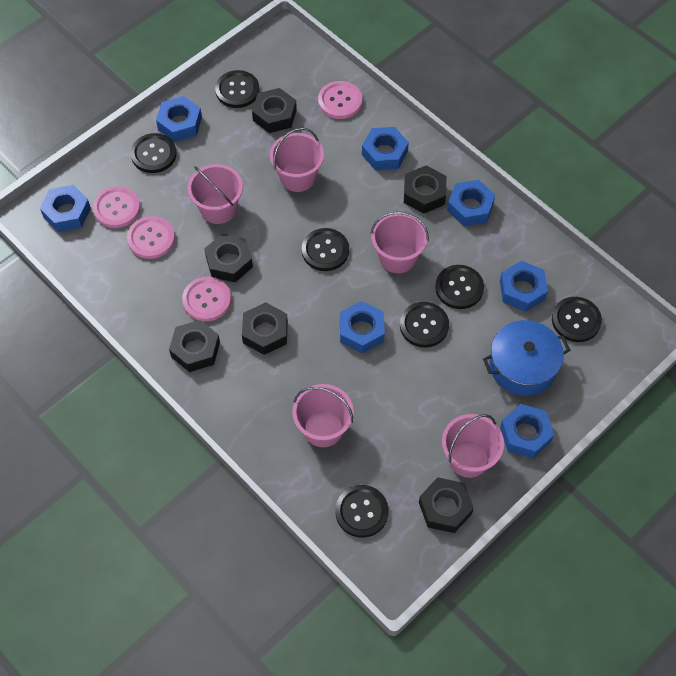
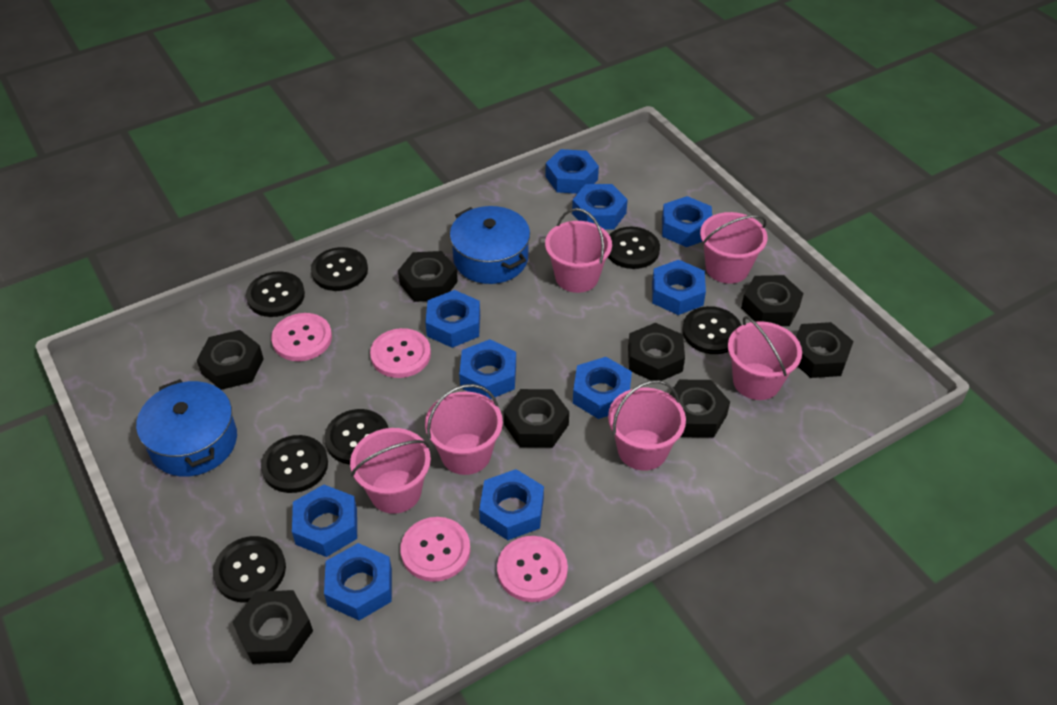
black nut: [169,320,220,372] [204,234,253,282] [242,302,288,355] [252,88,297,133] [404,165,446,214] [419,477,474,533] = 6 -> [197,330,264,390] [233,590,313,664] [398,251,458,302] [504,389,569,448] [628,323,685,381] [670,380,730,438] [741,275,803,326] [796,322,854,378] = 8
blue nut: [40,185,91,232] [156,96,202,142] [340,301,385,353] [362,127,409,170] [447,180,495,226] [500,261,548,312] [500,404,554,458] = 7 -> [292,485,357,557] [324,543,392,620] [425,290,480,348] [459,339,516,399] [479,469,544,540] [545,149,599,194] [572,184,628,229] [573,357,632,419] [652,260,706,315] [662,196,712,247] = 10
blue pot: [483,320,570,396] = 1 -> [136,379,237,477] [450,206,530,284] = 2
pink bucket: [188,164,243,224] [270,127,324,192] [292,384,354,447] [370,212,429,273] [442,414,504,478] = 5 -> [350,428,431,514] [425,384,503,475] [545,208,612,293] [608,380,686,471] [700,212,767,284] [728,316,802,400] = 6

